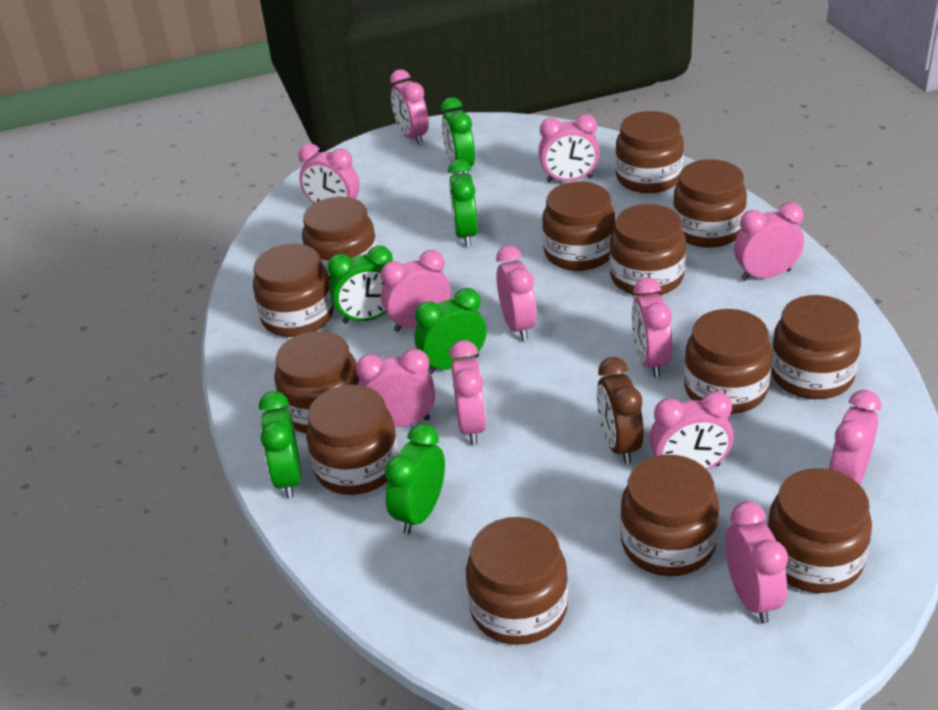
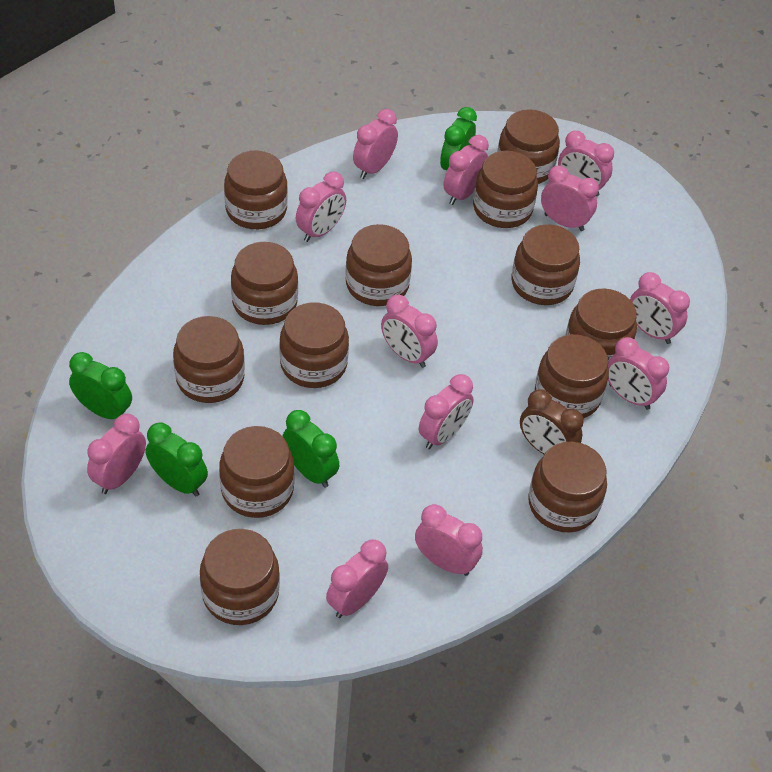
green clock: [259,391,301,499] [327,246,393,324] [385,424,445,534] [415,288,487,374] [441,97,475,174] [448,159,478,246] = 6 -> [69,352,132,419] [146,422,208,497] [283,410,339,488] [440,107,477,171] = 4

